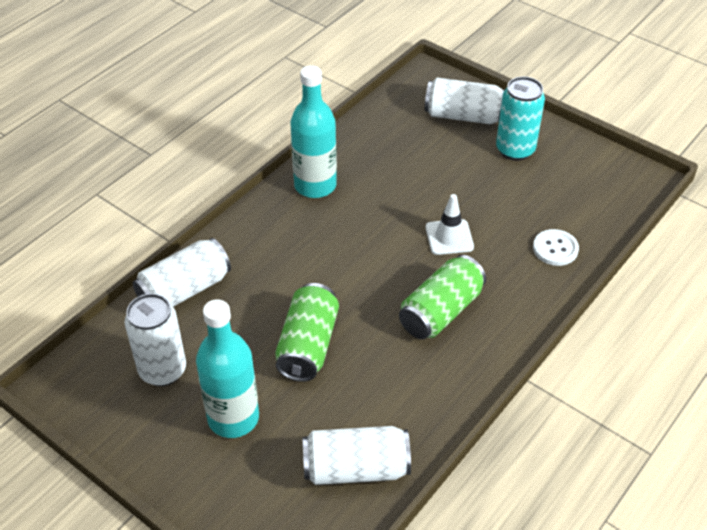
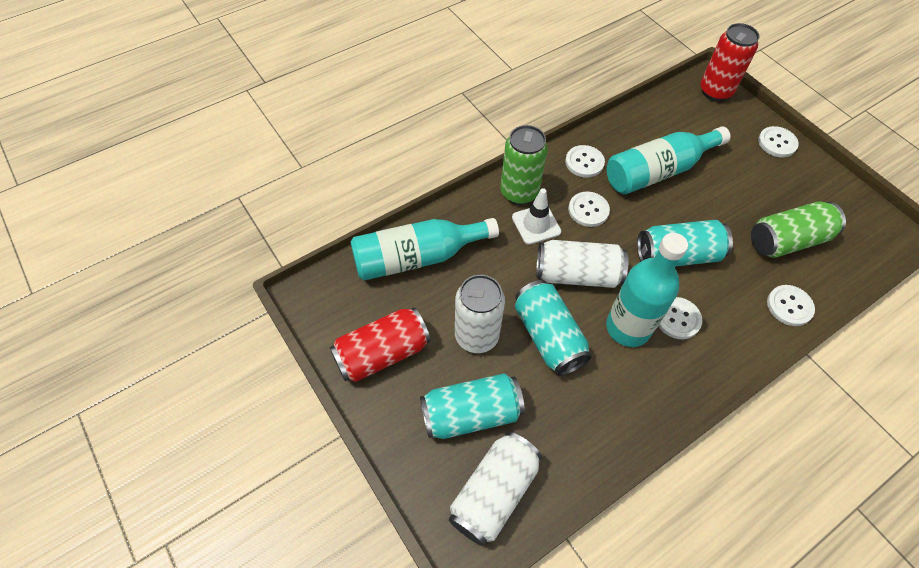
red can: none = 0 -> [330,307,430,382] [700,23,760,101] = 2
turquoise bottle: [196,299,259,438] [290,65,337,198] = 2 -> [351,218,499,281] [606,233,688,347] [607,126,730,194] = 3
turquoise can: [496,77,545,161] = 1 -> [420,373,525,439] [515,280,592,376] [637,220,733,266] = 3
white button: [533,229,579,266] = 1 -> [565,145,605,178] [568,192,610,227] [659,297,702,339] [758,126,799,157] [767,285,815,326] = 5
white can: [125,294,186,386] [133,238,231,307] [303,426,411,485] [425,78,504,124] = 4 -> [449,432,542,546] [455,275,505,353] [536,240,628,288] = 3

